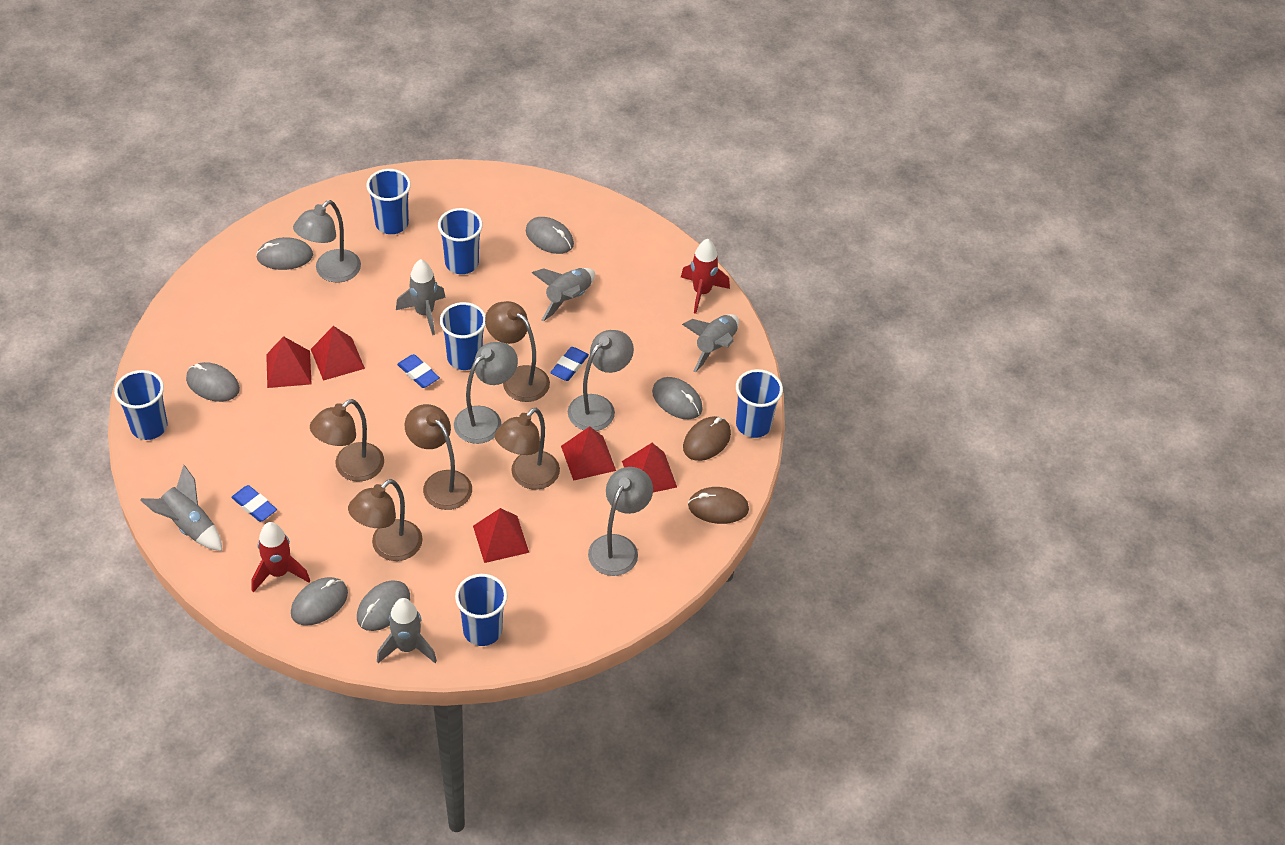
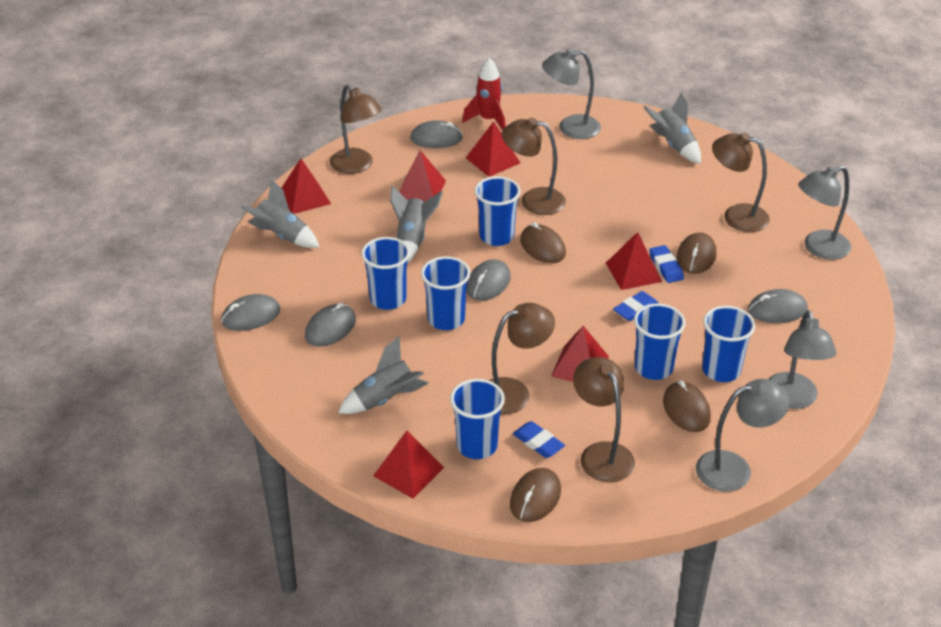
brown mouse: [683,416,731,461] [688,487,749,524] = 2 -> [510,468,561,522] [520,222,566,263] [663,380,711,432] [677,233,717,274] = 4
grey mouse: [186,362,240,402] [256,237,313,270] [291,577,348,626] [357,580,410,631] [526,217,574,254] [652,377,703,419] = 6 -> [221,294,280,331] [305,302,356,347] [410,120,463,148] [466,259,511,301] [748,289,808,323] = 5
grey rocket: [140,465,222,551] [377,598,437,663] [396,259,446,335] [532,268,595,321] [682,314,739,373] = 5 -> [241,179,319,248] [338,336,429,414] [390,185,443,263] [643,92,701,164] = 4
red pyramid: [266,336,312,388] [311,326,365,381] [473,508,529,563] [561,426,616,481] [622,443,677,492] = 5 -> [282,159,331,214] [373,431,444,499] [399,150,446,202] [466,121,520,177] [551,326,609,382] [606,232,662,290] = 6
red rocket: [251,522,310,592] [681,239,730,314] = 2 -> [462,58,506,131] = 1

